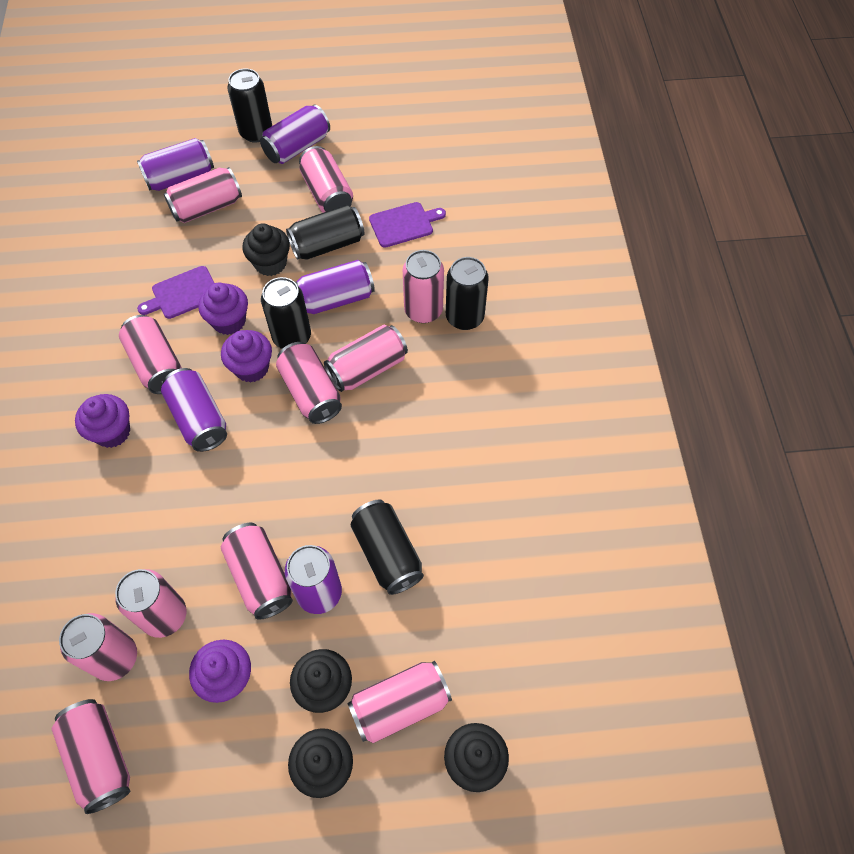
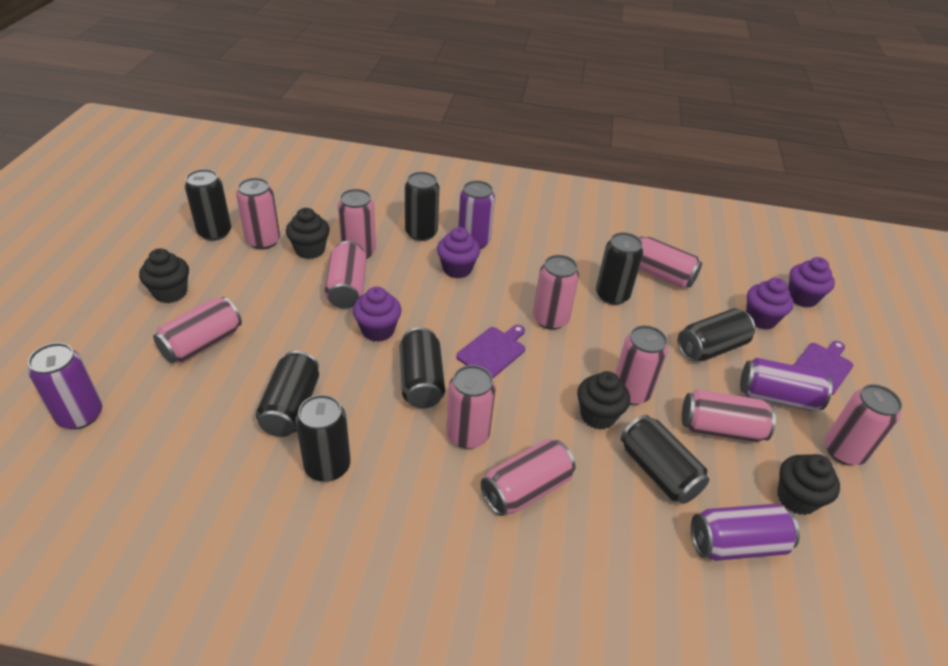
black can: [227,68,272,143] [261,277,311,349] [286,205,365,260] [351,499,424,595] [446,257,489,330] = 5 -> [185,169,231,241] [256,351,319,437] [295,395,351,482] [400,327,445,409] [405,172,439,241] [596,232,643,305] [621,415,709,504] [677,308,755,362] = 8
purple can: [137,138,214,191] [161,368,227,452] [260,104,330,164] [285,545,342,614] [295,260,375,314] = 5 -> [28,343,103,429] [458,180,495,249] [691,504,800,561] [740,358,832,411] = 4

